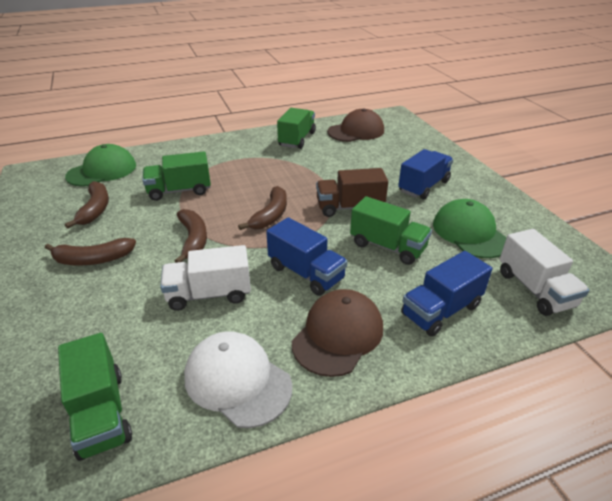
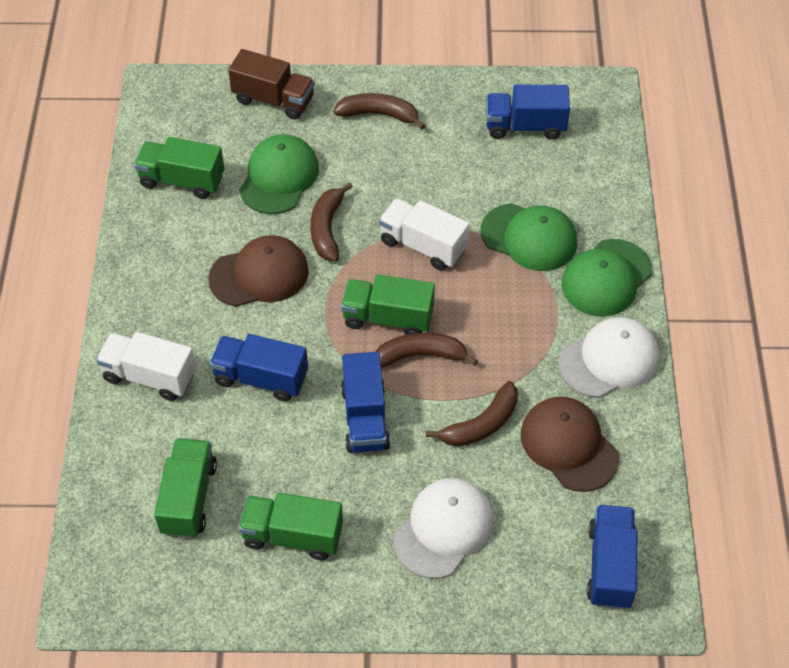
blue truck: [266,217,347,296] [398,149,453,200] [401,251,492,337] = 3 -> [210,334,308,402] [341,352,390,453] [486,84,570,140] [586,505,637,609] = 4
green cap: [65,144,136,187] [433,199,507,258] = 2 -> [239,134,319,214] [481,203,577,271] [562,239,652,317] = 3
white cap: [184,331,292,428] = 1 -> [393,478,494,579] [559,317,659,398] = 2

